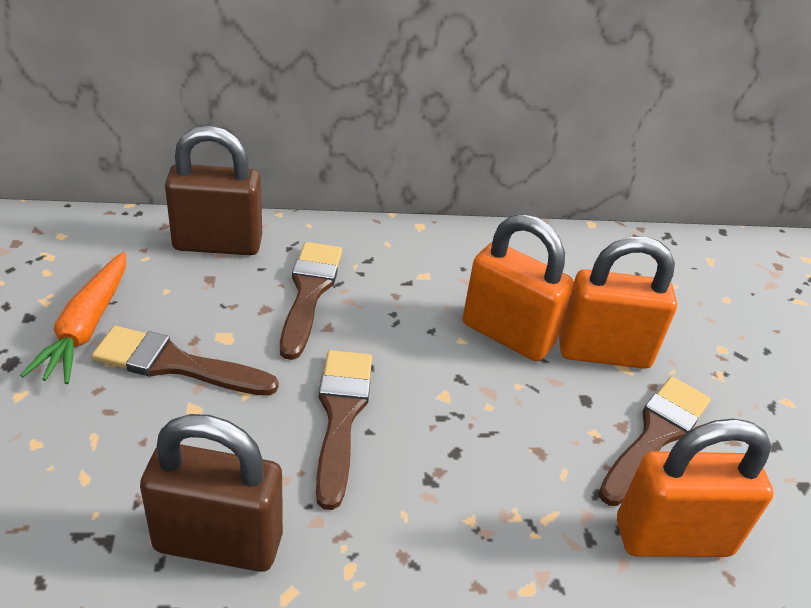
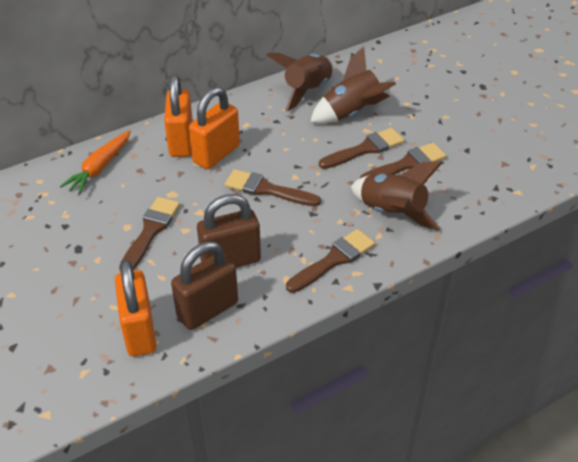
brown brush: [92,326,278,396] [280,242,342,360] [316,350,372,510] [599,376,710,506] = 4 -> [119,197,180,272] [225,169,321,206] [286,229,375,293] [319,128,404,169] [360,143,446,178] = 5
brown rocket: none = 0 -> [266,53,334,111] [310,47,396,124] [351,161,442,231] = 3

